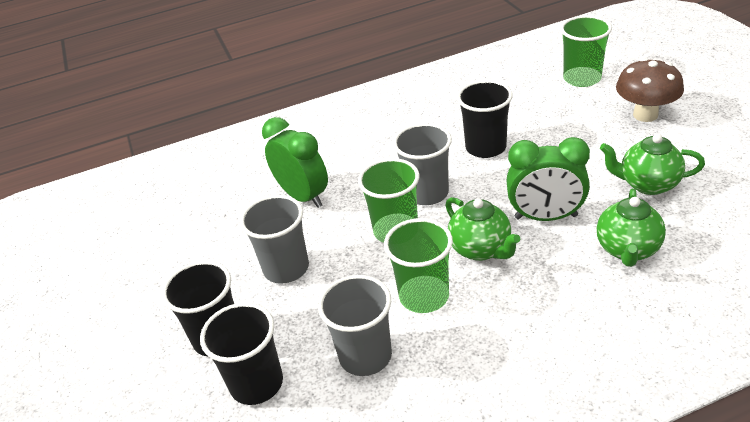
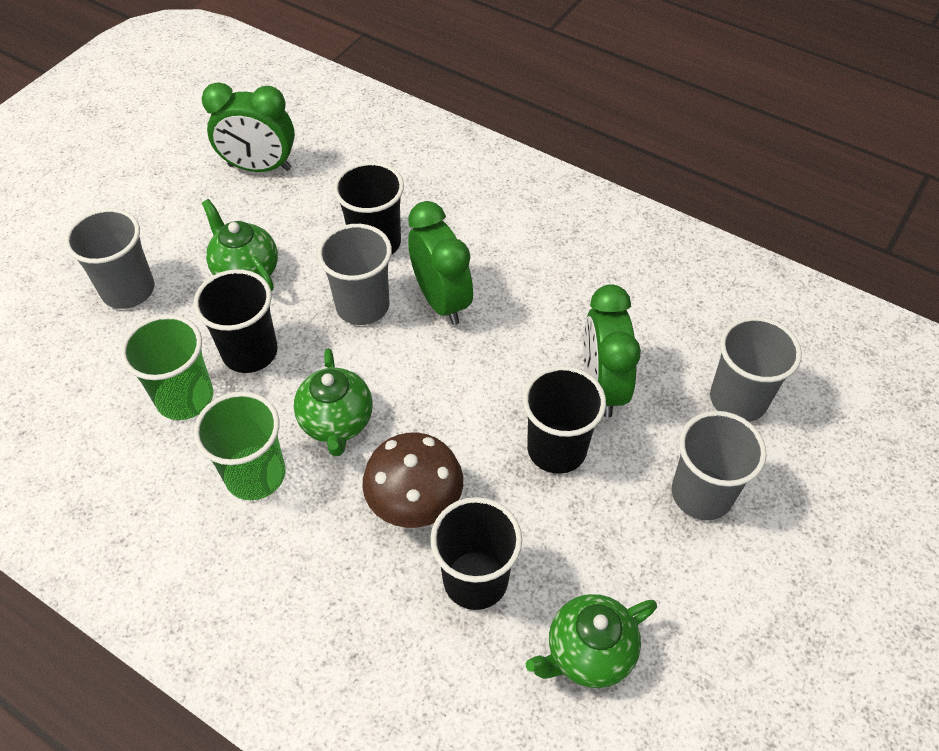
black cup: [162,261,234,356] [200,302,283,405] [457,80,513,158] = 3 -> [194,269,278,373] [333,161,404,254] [430,497,522,610] [523,366,606,474] = 4
green clock: [262,117,328,208] [506,137,590,221] = 2 -> [202,82,295,172] [408,201,473,325] [583,284,641,417] = 3
green cup: [358,158,420,243] [384,218,453,313] [560,16,612,87] = 3 -> [120,314,213,420] [194,391,285,500] = 2
grey cup: [240,195,309,284] [318,275,392,376] [393,123,452,205] = 3 -> [65,208,154,309] [317,224,392,325] [672,411,767,520] [710,316,802,422] = 4

